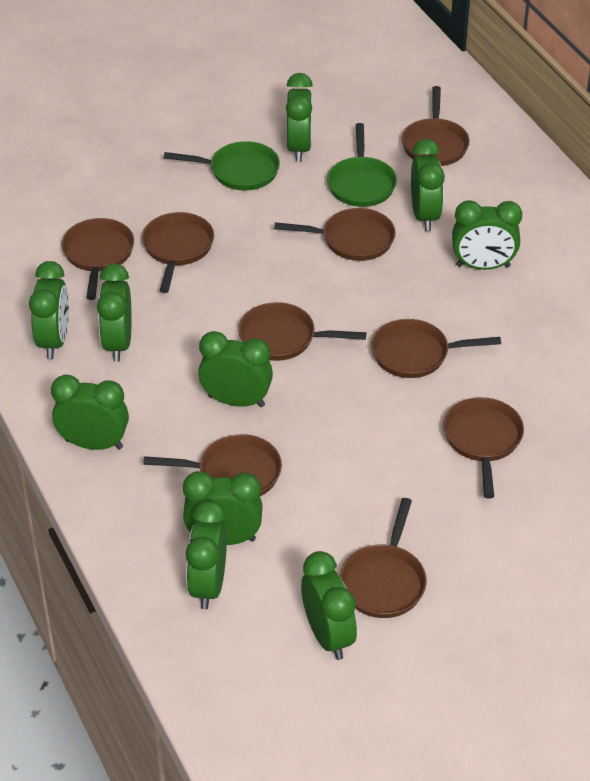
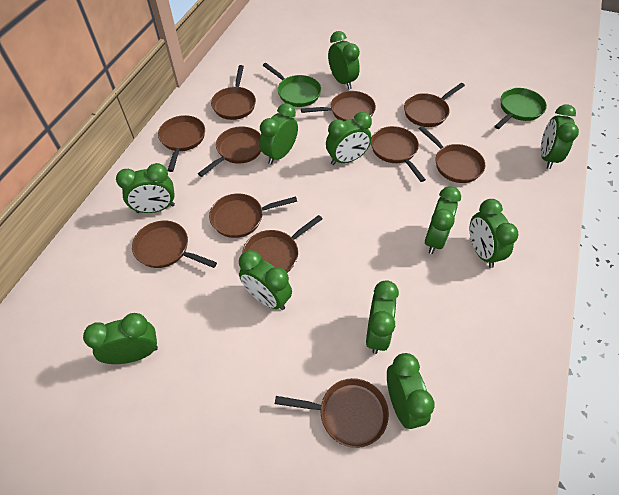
brown pan: [62,218,134,300] [142,212,214,293] [143,434,282,496] [238,302,366,361] [274,208,396,261] [340,498,427,618] [371,319,501,378] [401,86,470,166] [443,397,524,499] = 9 -> [132,221,217,268] [158,115,205,172] [198,126,261,177] [209,193,297,238] [211,65,256,120] [242,215,323,273] [275,378,389,448] [301,91,376,121] [371,126,426,182] [404,83,465,127] [418,126,485,183] = 11
green clock: [29,261,69,359] [51,375,129,450] [97,264,132,362] [183,471,263,545] [186,500,227,609] [198,331,273,407] [286,73,313,162] [301,551,357,660] [411,139,445,231] [452,200,522,270] = 10 -> [83,313,158,364] [116,163,175,213] [239,250,292,310] [259,103,298,164] [326,112,372,165] [328,31,360,89] [366,280,399,354] [387,353,435,429] [425,186,461,254] [470,199,518,268] [541,104,579,169] = 11

